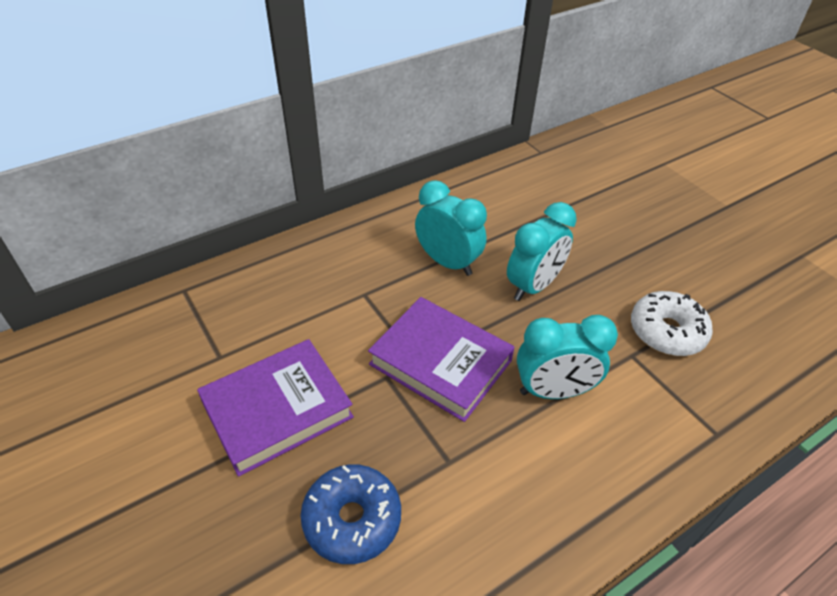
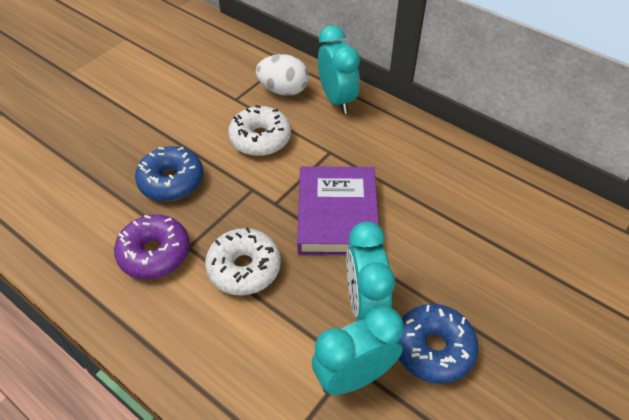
blue donut: [301,464,401,564] = 1 -> [135,146,203,201] [399,304,479,384] = 2
purple book: [197,339,354,477] [368,297,515,422] = 2 -> [297,166,379,255] = 1
purple donut: none = 0 -> [114,215,190,279] = 1
white donut: [631,291,713,356] = 1 -> [205,227,281,296] [228,105,291,156] = 2
white egg: none = 0 -> [256,54,309,96] = 1

